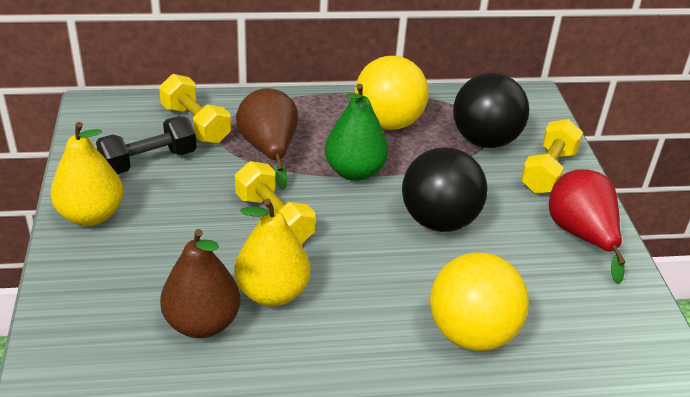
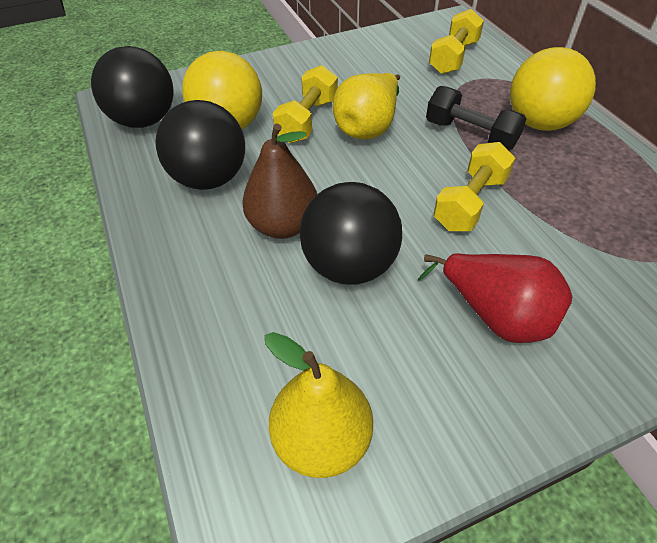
black ball: [402,147,487,232] [453,73,529,148] = 2 -> [91,46,173,128] [156,100,245,190] [300,182,402,284] = 3
brown pear: [160,229,241,338] [236,88,298,190] = 2 -> [242,123,317,239] = 1
green pear: [325,84,389,181] = 1 -> none = 0

